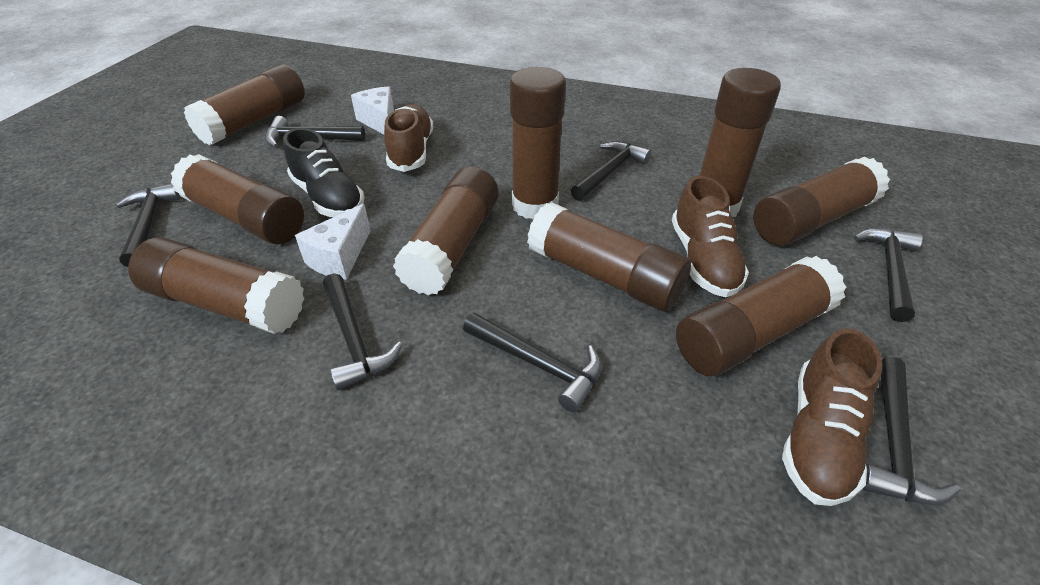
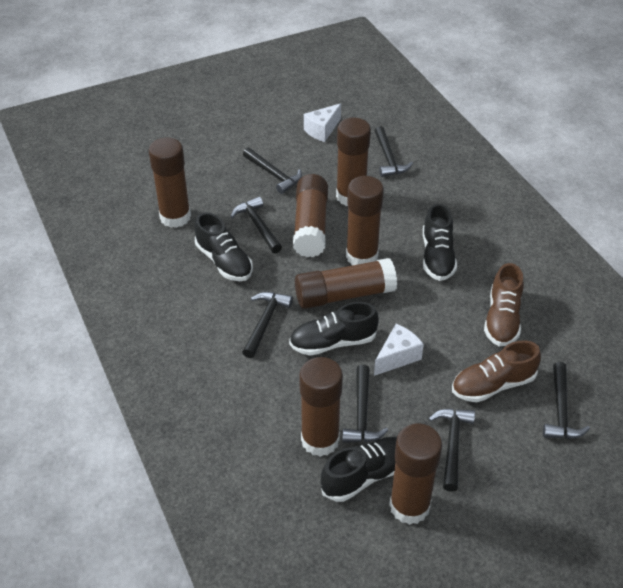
black shoe: [283,128,364,217] = 1 -> [195,212,253,281] [289,302,379,356] [321,437,397,502] [423,204,457,281] = 4
brown glue stick: [128,237,304,334] [171,154,304,244] [184,64,305,145] [393,167,499,296] [510,67,566,220] [527,202,691,311] [676,256,846,376] [700,68,781,217] [753,157,890,246] = 9 -> [149,138,191,228] [293,174,328,257] [295,258,397,309] [299,357,343,457] [336,118,371,206] [346,176,384,265] [389,423,442,525] = 7
brown shoe: [384,104,433,172] [672,176,749,297] [782,328,882,506] = 3 -> [452,340,541,402] [484,263,524,346] = 2

